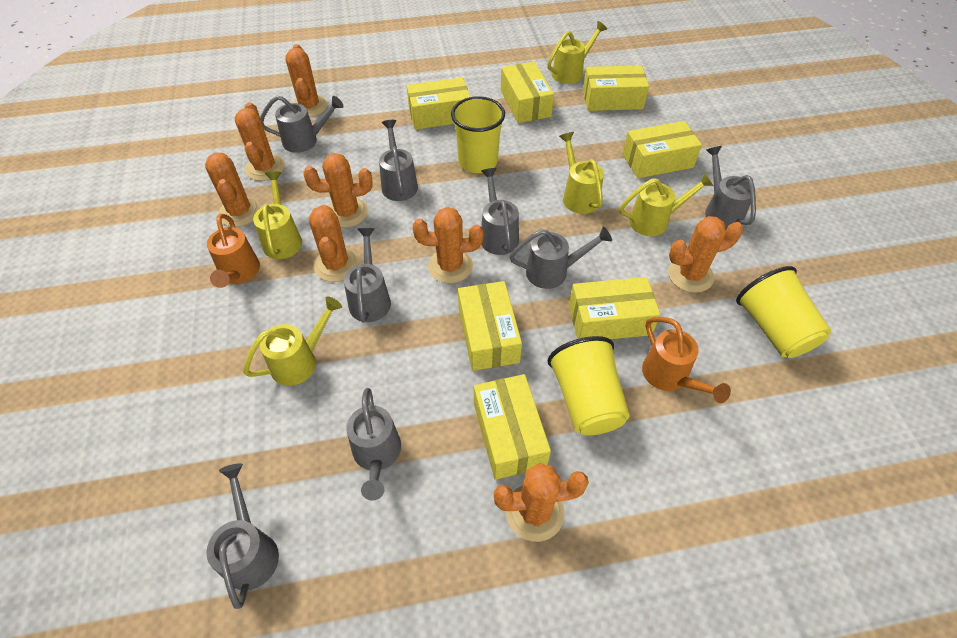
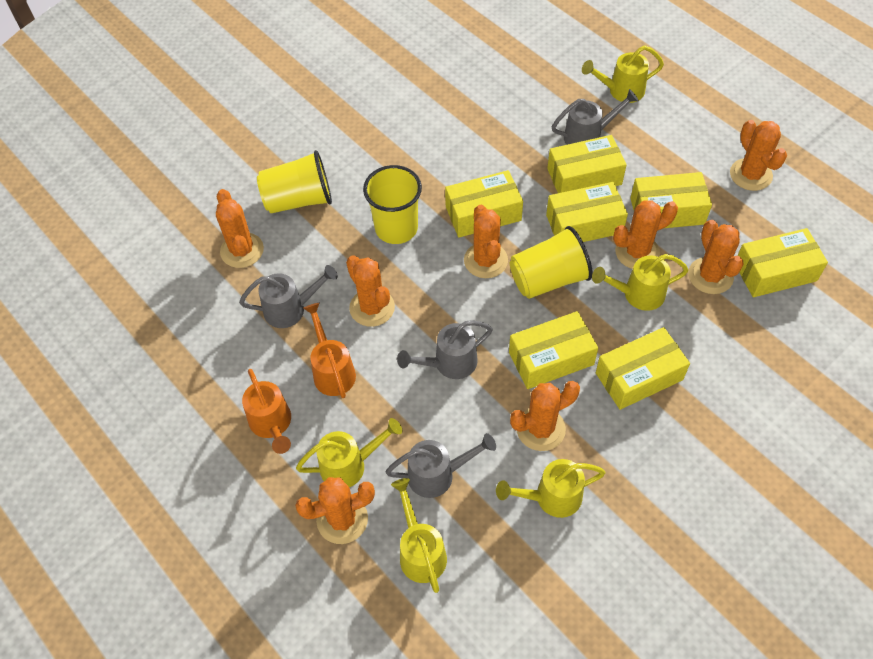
grey watering can: [206,463,279,609] [260,96,343,153] [344,228,391,322] [346,388,401,501] [379,120,418,201] [481,168,519,255] [510,226,612,289] [705,146,756,230] = 8 -> [239,265,338,328] [385,433,496,498] [397,320,493,379] [552,89,639,145] = 4

